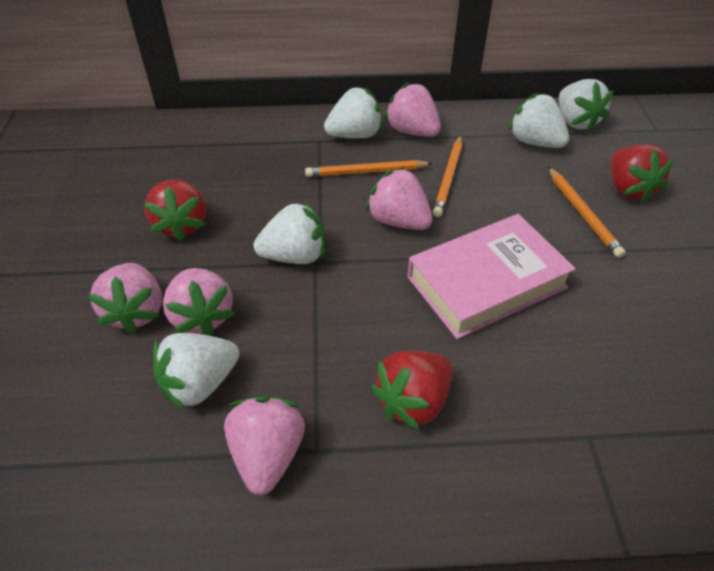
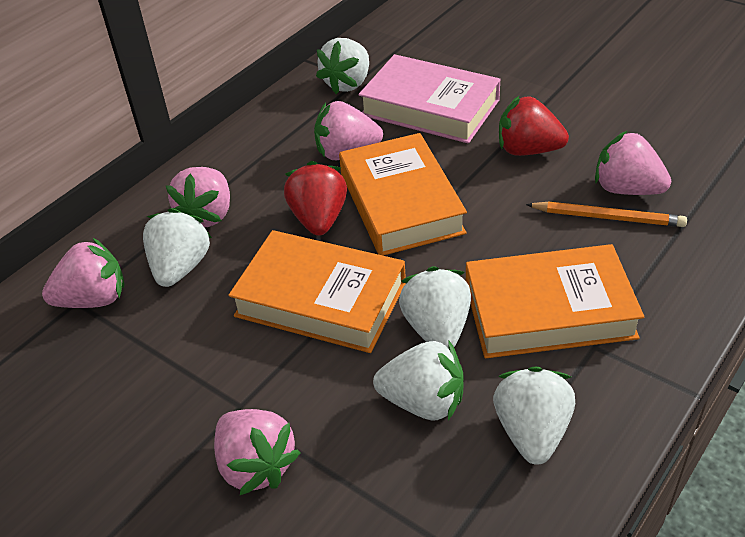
orange book: none = 0 -> [229,230,406,353] [339,133,467,256] [466,244,644,358] = 3
orange pencil: [305,160,433,177] [433,136,462,217] [548,167,626,258] = 3 -> [526,202,687,227] = 1
red strawberry: [144,180,206,241] [371,351,453,430] [610,144,675,203] = 3 -> [284,161,347,236] [499,96,569,156] = 2

